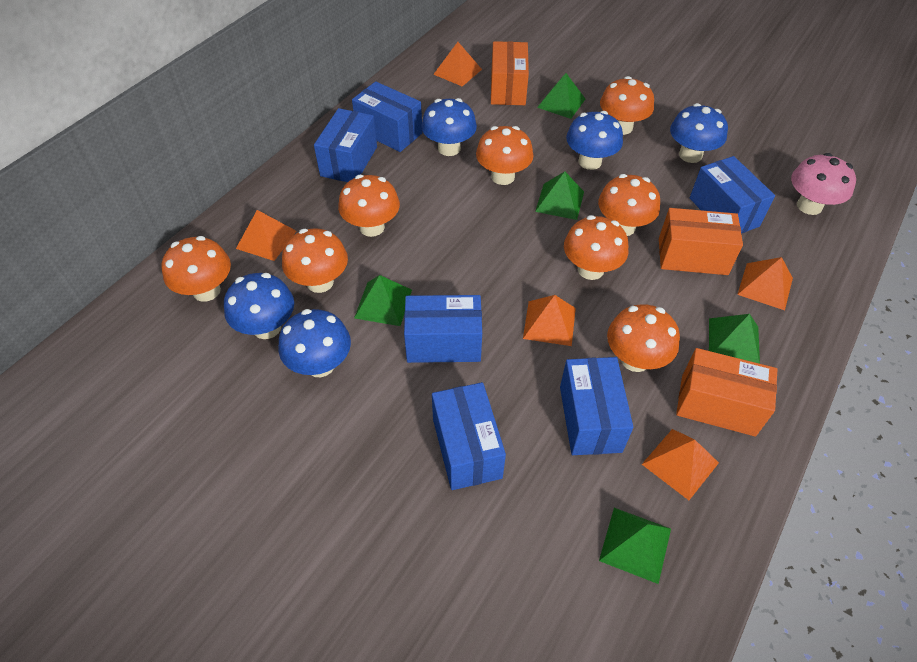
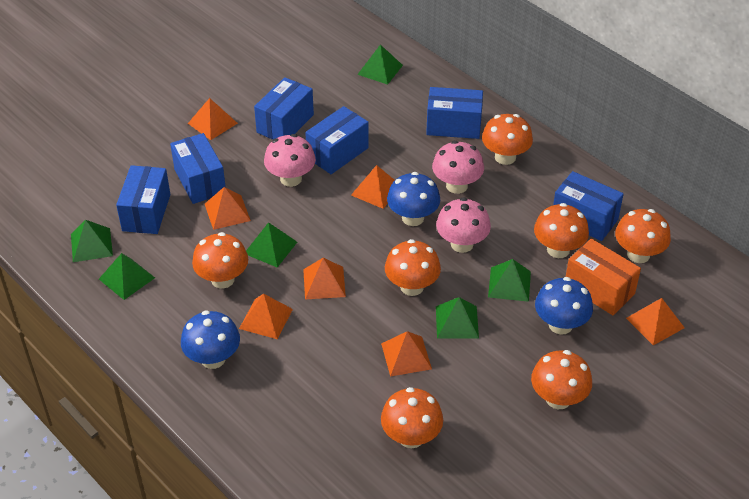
blue mushroom: [224,273,294,339] [279,309,351,377] [421,98,477,156] [566,111,623,170] [670,103,728,163] = 5 -> [181,310,240,369] [387,172,440,226] [535,277,593,335] = 3
green pyramid: [354,275,412,326] [535,172,584,220] [537,73,585,119] [599,508,671,584] [709,314,760,364] = 5 -> [71,220,113,262] [99,253,155,300] [246,222,297,267] [357,45,403,85] [436,297,479,338] [488,259,531,302] = 6
orange box: [491,41,529,105] [659,208,743,275] [676,348,778,437] = 3 -> [566,238,641,315] = 1
orange mushroom: [161,236,231,302] [282,228,348,293] [338,175,400,237] [476,126,533,185] [564,215,628,280] [598,174,660,236] [600,76,654,135] [607,304,680,372] = 8 -> [192,232,248,289] [381,387,443,448] [385,239,441,296] [482,114,533,165] [531,350,592,409] [534,203,589,258] [615,209,671,263] = 7
orange pyramid: [236,210,296,261] [433,42,482,86] [523,295,576,346] [642,429,719,500] [737,257,793,310] = 5 -> [188,98,238,140] [205,187,251,230] [239,294,293,339] [303,258,346,299] [351,165,395,209] [381,331,432,377] [626,298,685,345] = 7
pink mushroom: [791,153,856,215] = 1 -> [264,134,316,187] [432,141,484,194] [436,197,491,253] = 3

